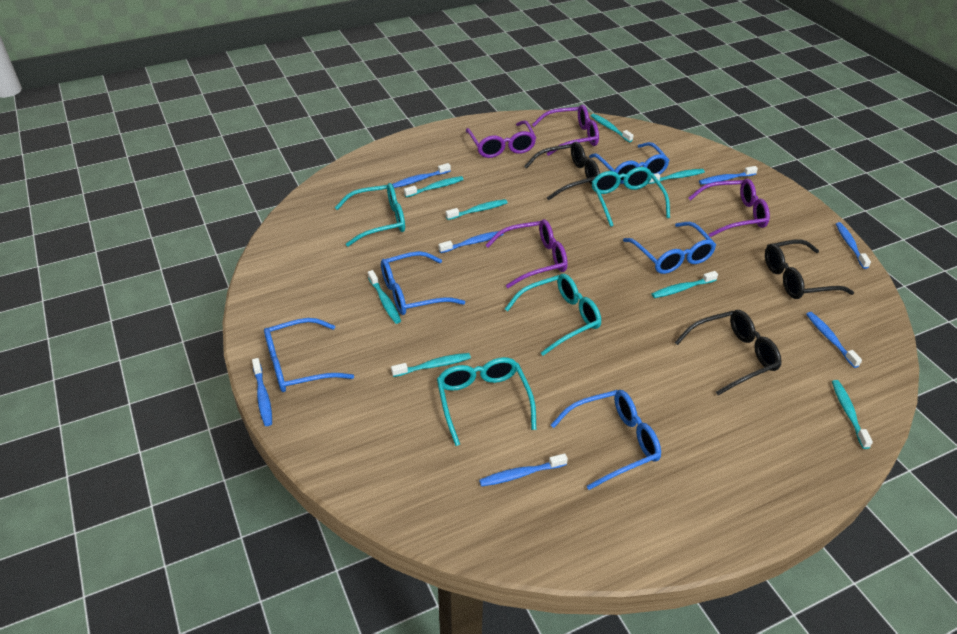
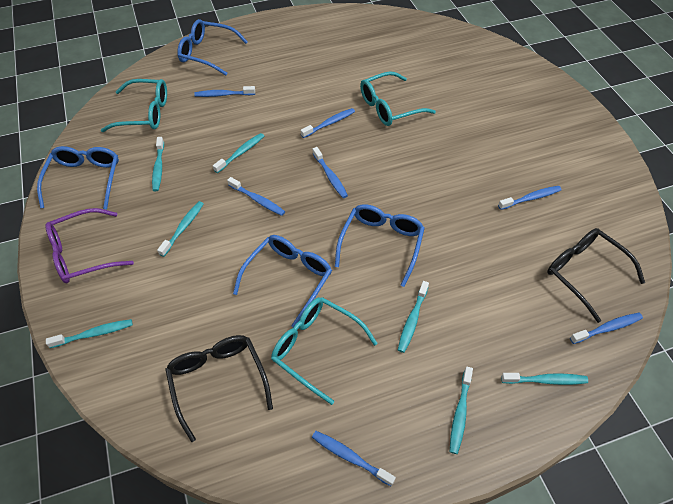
black glasses: [524,142,600,200] [675,310,781,395] [765,239,854,299] = 3 -> [165,335,273,442] [547,228,645,323] = 2
blue glasses: [264,318,354,392] [381,251,465,315] [551,390,661,490] [589,142,670,184] [623,222,716,274] = 5 -> [37,146,119,210] [177,19,248,76] [233,235,332,327] [335,204,425,287] = 4
purple glasses: [466,120,536,158] [486,219,568,288] [532,105,599,156] [688,179,770,237] = 4 -> [45,208,134,283] = 1
turquoise glasses: [335,183,405,247] [437,357,536,446] [505,274,601,356] [592,167,670,227] = 4 -> [101,79,167,132] [271,297,378,405] [360,71,436,126] = 3
turquoise toothbrush: [368,270,401,324] [391,353,471,377] [404,176,464,198] [446,199,507,220] [591,114,634,142] [648,169,705,184] [652,271,718,298] [832,380,873,449] = 8 -> [46,319,133,348] [152,137,164,191] [157,201,204,257] [213,133,264,173] [398,281,429,353] [450,367,473,454] [501,373,588,385] = 7

